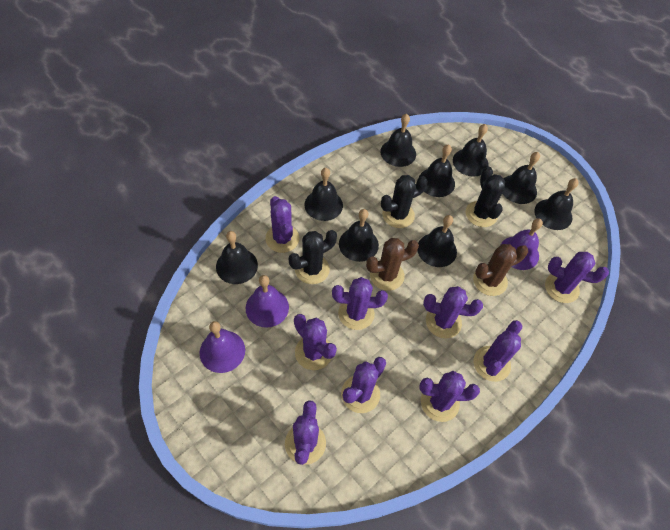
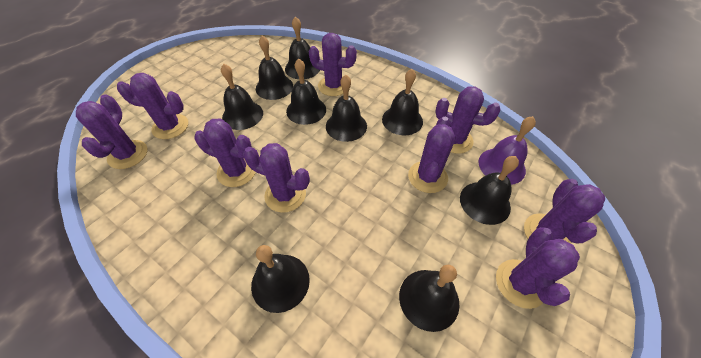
black cactus: [289,230,337,284] [381,175,428,228] [466,167,505,227] = 3 -> none = 0
brown cactus: [366,238,419,291] [473,244,528,296] = 2 -> none = 0
purple bell: [199,321,245,373] [246,275,289,328] [501,218,543,270] = 3 -> [478,116,536,185] = 1

